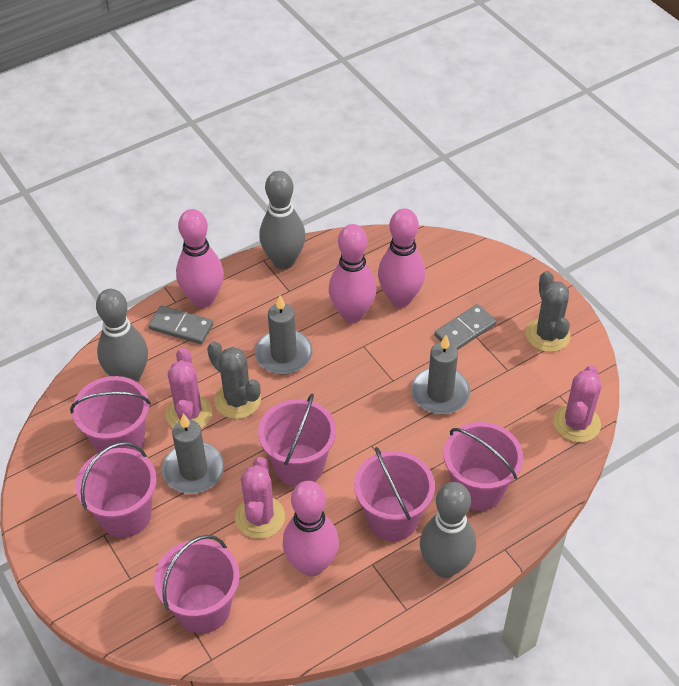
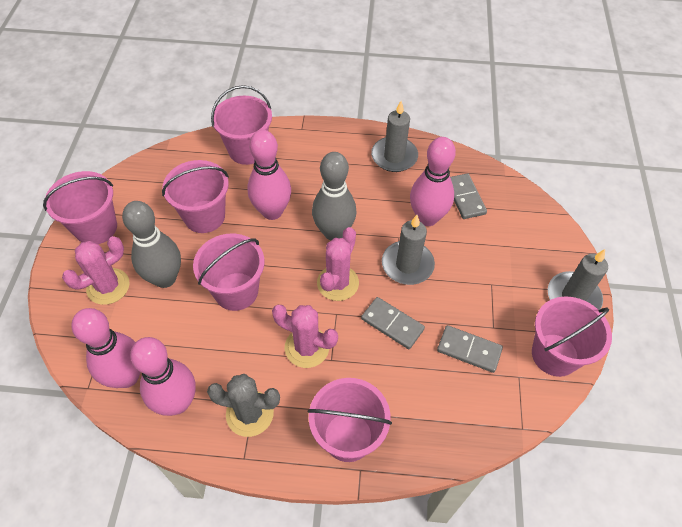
grey bowling pin: [96,289,148,382] [259,171,305,269] [420,482,476,578] = 3 -> [122,201,181,288] [312,152,357,240] = 2
grey cactus: [207,341,261,419] [526,271,570,352] = 2 -> [207,374,280,437] = 1
grey domino: [149,305,213,344] [435,304,497,350] = 2 -> [361,297,425,349] [437,325,503,373] [450,173,487,219] = 3

